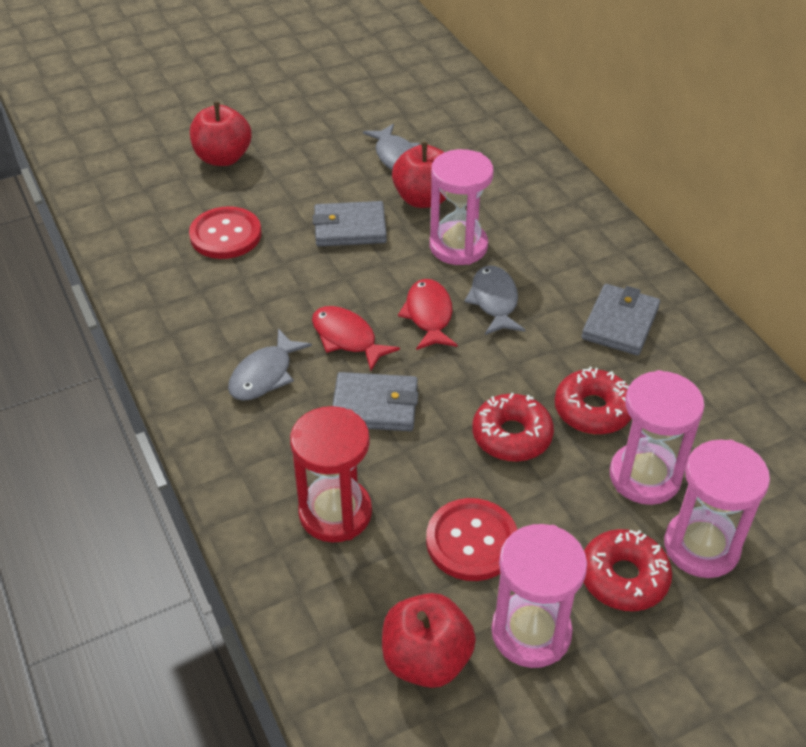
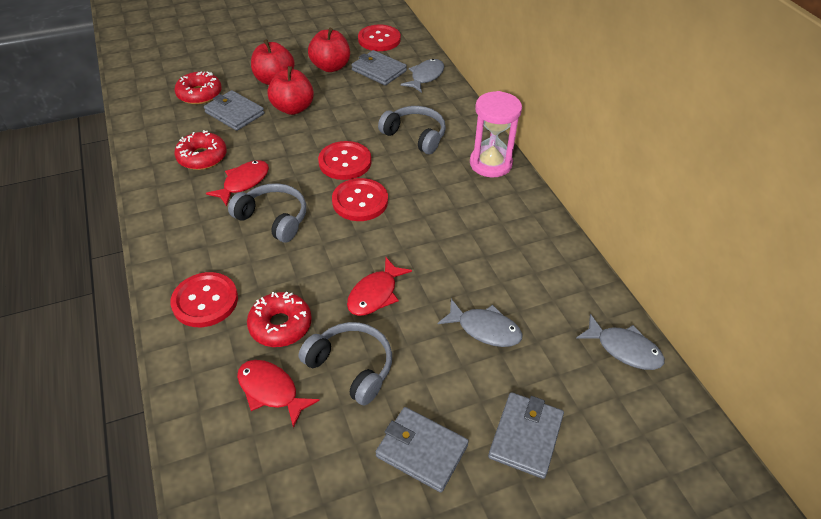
grey headphones: none = 0 -> [228,183,306,243] [299,322,392,405] [378,106,446,154] = 3
grey wallet: [313,201,387,246] [332,372,418,431] [582,284,660,355] = 3 -> [204,90,264,131] [351,50,407,85] [376,407,469,493] [488,392,564,479] = 4
pink hourglass: [430,149,494,265] [491,524,587,668] [610,370,705,505] [664,440,770,578] = 4 -> [470,91,522,177] = 1
red button: [189,206,262,259] [426,498,517,581] = 2 -> [170,272,238,327] [318,141,371,180] [332,178,388,221] [358,25,401,51] = 4
red fish: [312,306,400,371] [398,279,457,350] = 2 -> [206,160,269,206] [237,360,320,428] [347,257,412,316] = 3
red hourglass: [290,406,372,543] = 1 -> none = 0

